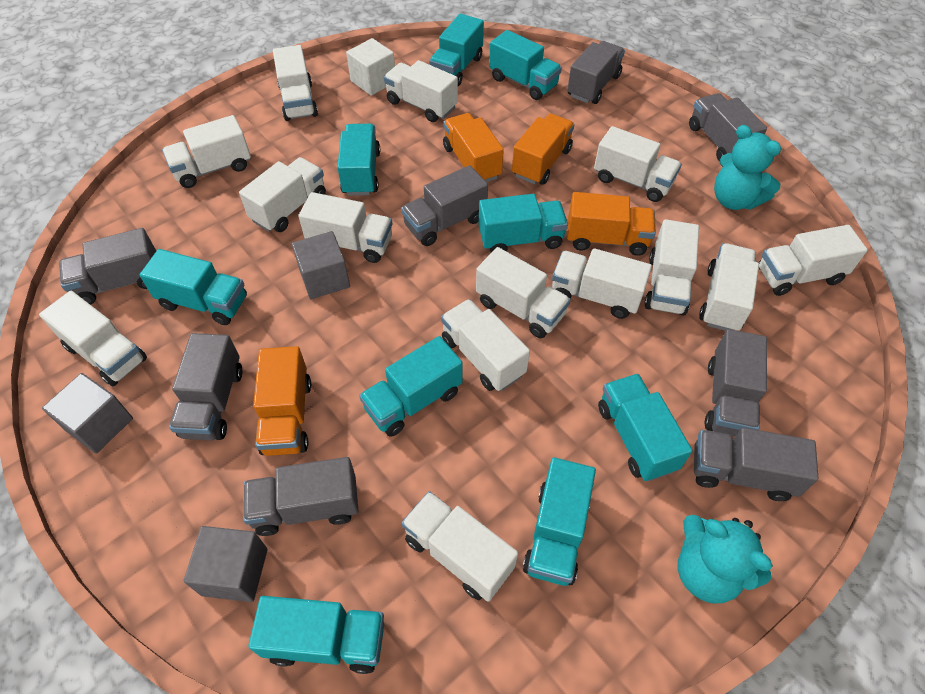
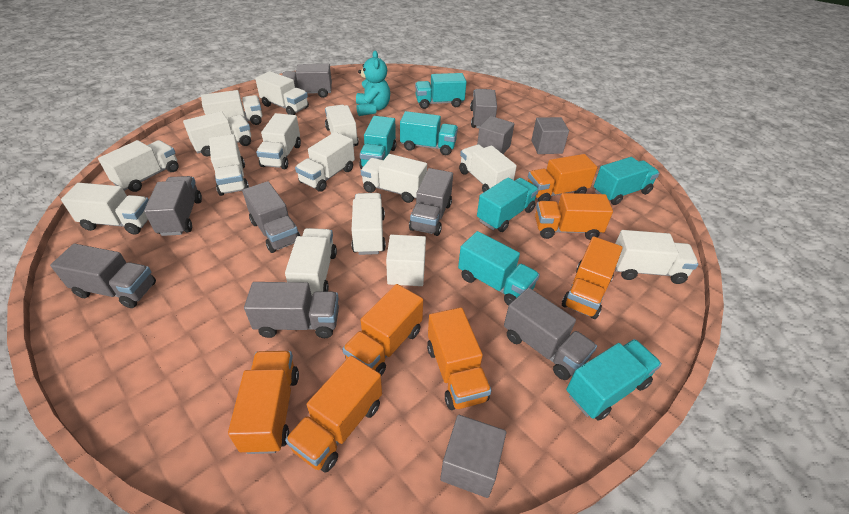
orange truck: [253,346,311,456] [443,113,504,182] [512,114,575,185] [567,192,656,256] = 4 -> [228,351,299,454] [285,356,382,473] [342,284,423,376] [427,307,492,410] [528,154,597,201] [535,193,613,240] [562,236,623,319] = 7
turquoise teddy bear: [677,515,773,603] [714,125,781,210] = 2 -> [356,51,390,116] = 1
turquoise truck: [140,249,247,325] [248,596,384,674] [337,124,380,196] [359,336,463,437] [429,14,484,87] [479,194,568,253] [489,30,562,100] [523,457,596,586] [598,374,692,481] = 9 -> [359,116,396,169] [400,111,458,155] [415,73,466,109] [458,231,540,306] [477,178,539,232] [566,339,662,421] [594,157,660,205] = 7

